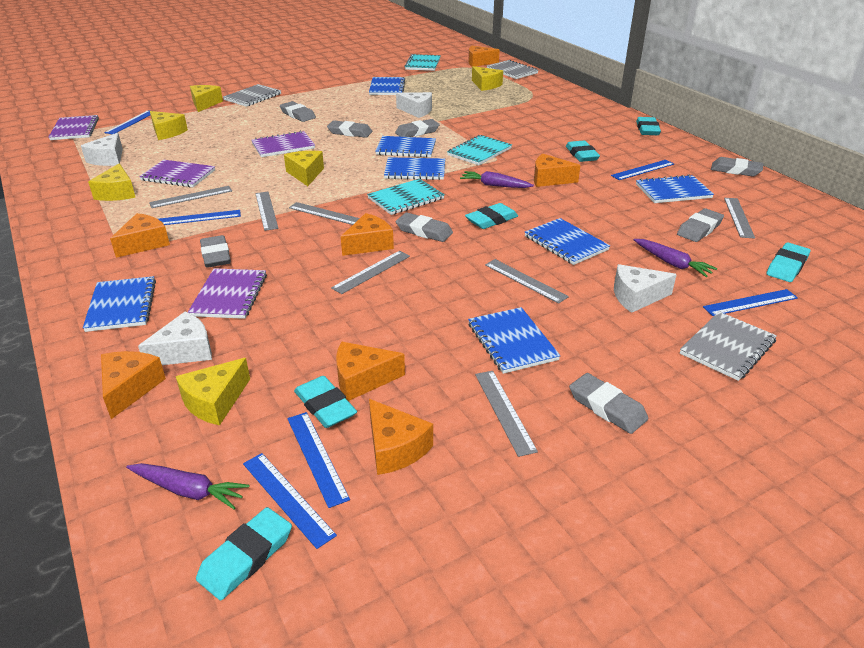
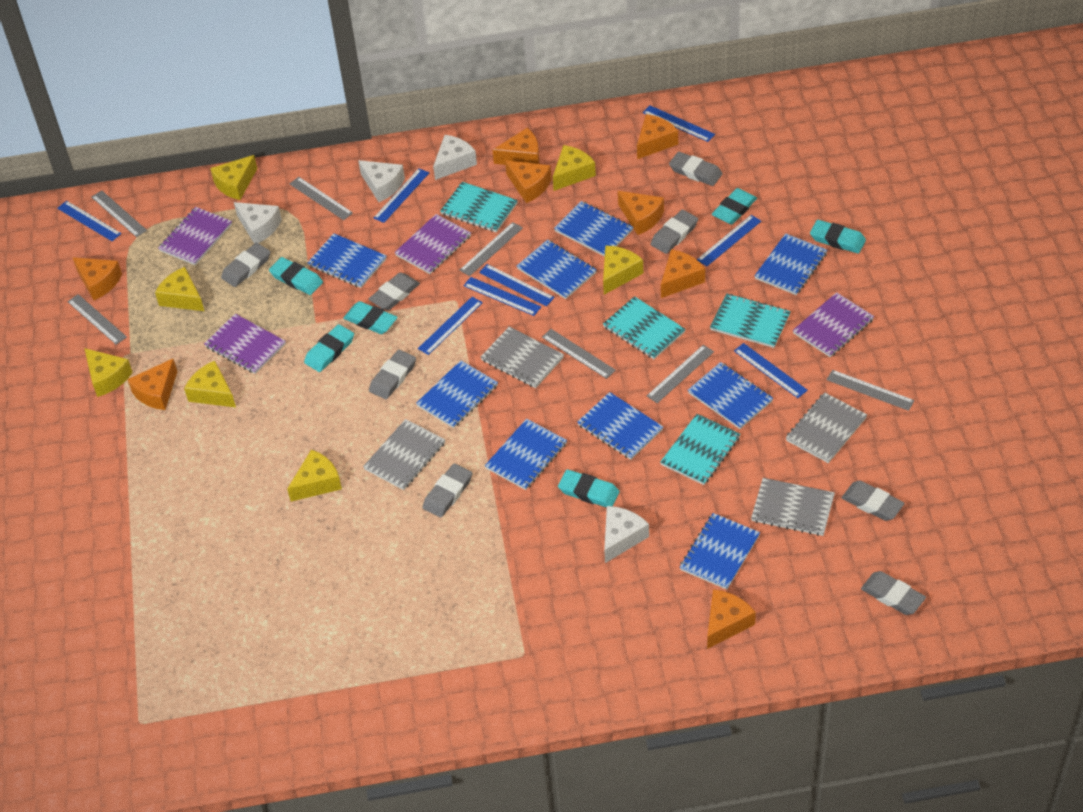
blue notebook: [83,276,156,332] [369,77,405,95] [375,136,436,158] [384,157,445,180] [468,307,561,374] [525,218,610,265] [636,174,714,203] = 7 -> [307,233,387,288] [416,360,498,428] [485,419,567,490] [517,239,597,299] [554,201,633,256] [577,392,663,460] [680,513,760,590] [688,362,773,429] [754,233,827,295] = 9
blue ruler: [104,110,150,134] [158,210,241,225] [243,453,337,549] [287,412,350,508] [611,160,674,180] [703,289,798,316] = 6 -> [57,201,121,241] [374,168,429,223] [418,297,483,355] [463,277,541,316] [479,264,555,306] [643,106,715,142] [697,215,761,266] [734,343,808,398] = 8
grey notebook: [223,84,281,107] [487,60,539,79] [680,312,777,381] = 3 -> [363,419,445,490] [481,326,564,388] [751,478,835,536] [786,392,867,463] = 4
orange cheese: [101,351,166,419] [110,213,170,258] [336,342,405,401] [341,213,394,256] [369,399,433,475] [468,46,500,66] [534,154,580,187] = 7 -> [72,257,122,300] [127,359,177,410] [493,128,540,165] [505,161,551,203] [618,191,664,235] [637,114,678,159] [661,249,705,298] [707,589,756,649] = 8
purple carrot: [126,463,250,509] [460,171,534,188] [634,239,717,277] = 3 -> none = 0
turquoise notebook: [367,179,445,215] [404,54,441,71] [447,135,512,165] = 3 -> [440,182,518,232] [603,296,686,359] [660,414,740,485] [710,294,791,348] = 4
yellow cheese: [88,163,136,201] [150,111,188,140] [176,358,250,425] [190,85,223,112] [284,151,324,186] [472,66,503,91] = 6 -> [84,348,133,397] [155,267,204,311] [184,360,236,407] [210,155,257,200] [287,449,342,502] [553,145,596,191] [603,245,643,295] = 7

